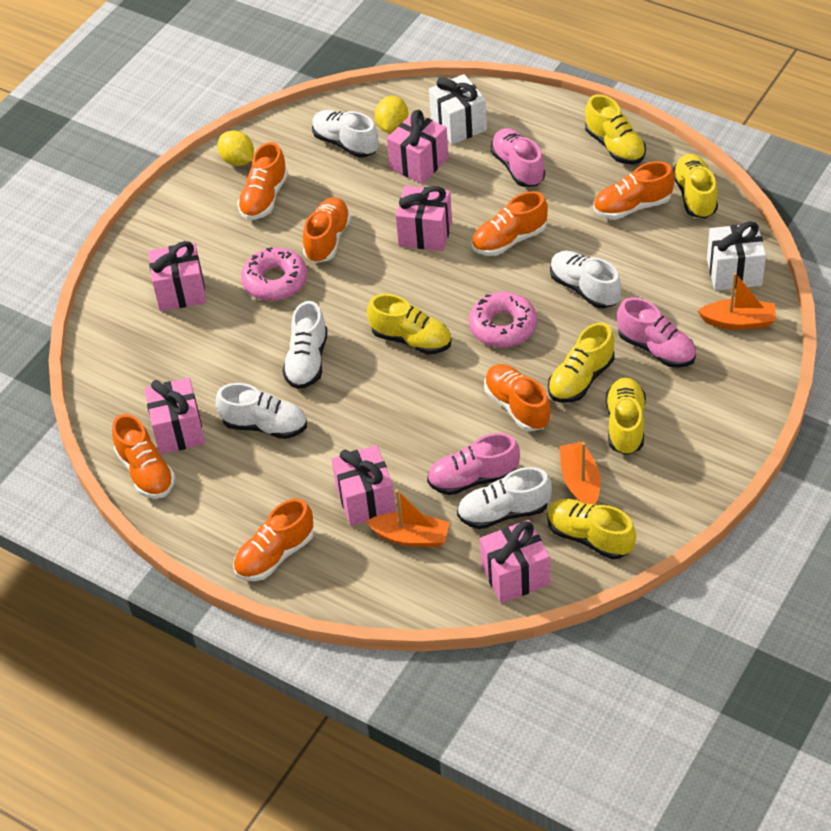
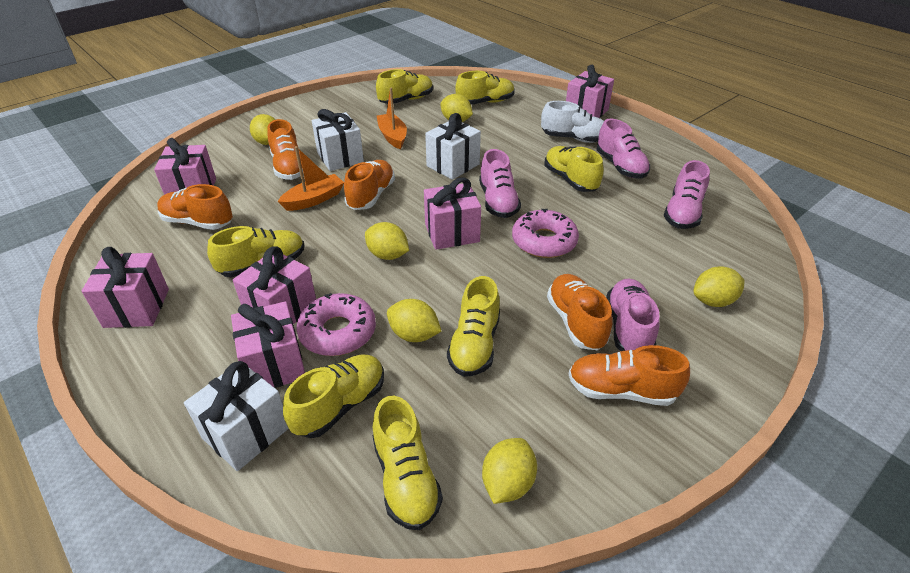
orange boat: [366,489,450,547] [560,442,601,505] [698,272,776,330] = 3 -> [278,146,344,211] [377,88,407,149] = 2
orange shoe: [112,414,175,499] [233,499,314,581] [237,142,288,220] [303,197,351,263] [471,191,548,256] [484,364,551,431] [593,161,675,220] = 7 -> [157,184,233,230] [267,119,304,180] [344,160,395,210] [547,274,613,350] [569,345,690,406] = 5
pink shoe: [427,433,520,495] [490,128,545,187] [617,298,696,368] = 3 -> [479,149,521,218] [596,119,650,178] [606,279,660,351] [663,160,710,229] = 4
white gift: [429,74,487,145] [707,221,766,290] = 2 -> [184,361,289,471] [312,109,364,171] [425,113,481,180] = 3
white shoe: [216,383,307,439] [283,301,328,389] [312,110,378,158] [457,467,552,529] [550,251,621,309] = 5 -> [541,101,604,143] = 1
yellow lemon: [217,130,254,166] [375,96,408,133] = 2 -> [250,114,275,145] [365,222,409,260] [387,299,441,342] [440,94,473,122] [482,438,537,504] [693,267,745,307] = 6
yellow shoe: [367,294,452,355] [547,499,636,559] [548,323,614,403] [585,95,646,165] [605,378,646,455] [672,154,718,218] = 6 -> [207,226,305,277] [283,355,384,438] [373,396,443,530] [376,69,433,104] [447,276,500,377] [455,71,515,105] [545,146,604,192] = 7

